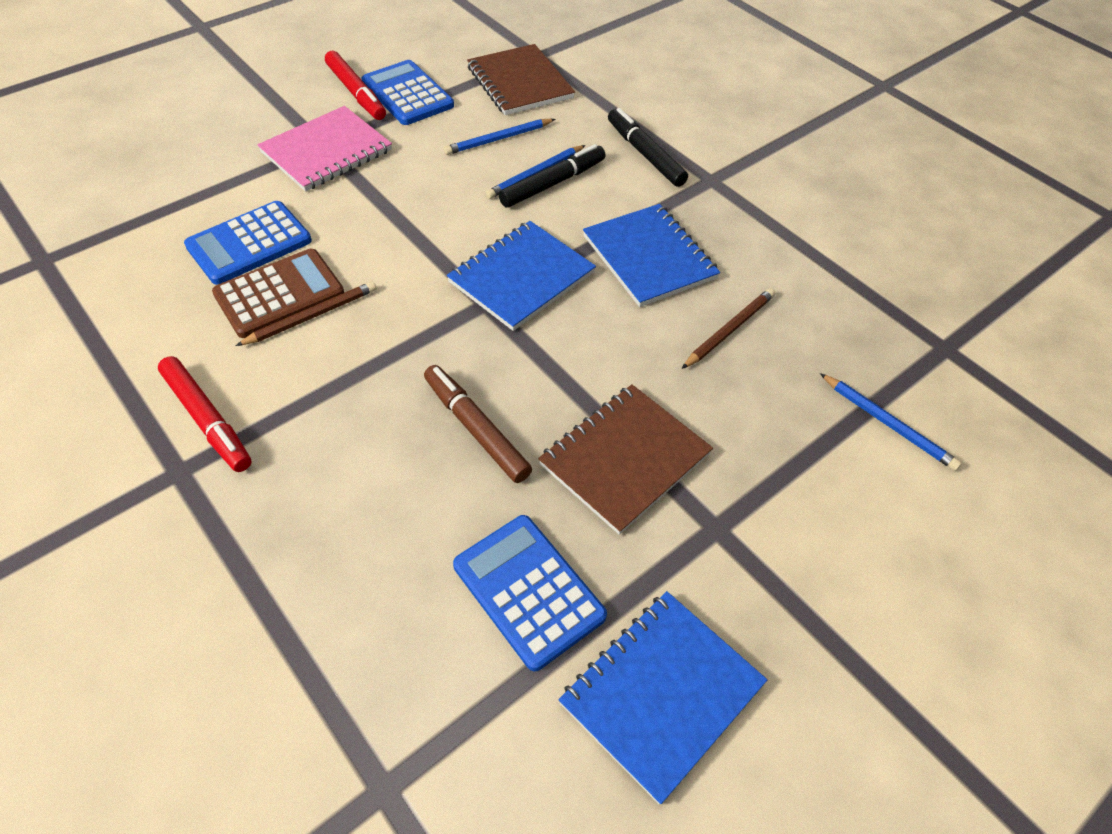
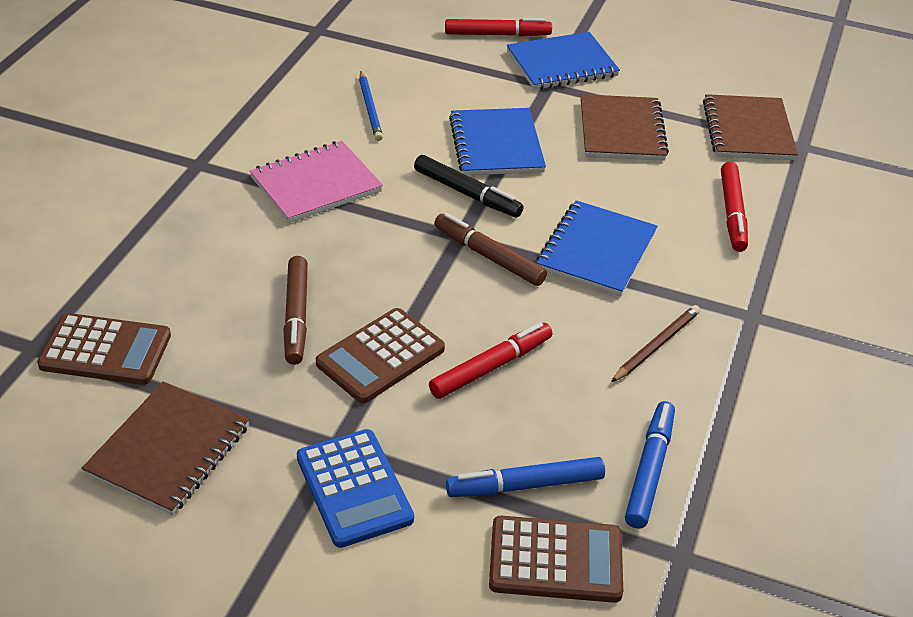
black marker: [499,144,606,207] [608,108,688,187] = 2 -> [414,155,524,217] = 1
blue calculator: [184,201,312,285] [361,60,454,125] [453,515,607,671] = 3 -> [297,429,414,548] = 1
blue marker: none = 0 -> [446,457,605,497] [625,401,675,529] = 2
blue pencil: [444,119,555,155] [486,145,585,199] [820,373,962,471] = 3 -> [359,72,383,141] = 1
brown calculator: [212,249,344,338] = 1 -> [37,313,171,385] [316,308,445,403] [489,516,623,603] = 3
brown marker: [424,365,532,483] = 1 -> [283,256,308,365] [434,213,547,286] = 2
brown notebook: [467,44,575,115] [538,384,713,535] = 2 -> [82,382,249,515] [580,94,669,161] [703,94,798,160] = 3
brown pencil: [236,281,376,346] [682,288,775,369] = 2 -> [611,305,700,382] = 1
red marker: [158,356,252,472] [325,51,386,120] = 2 -> [429,322,552,399] [445,18,552,37] [721,162,748,252] = 3

